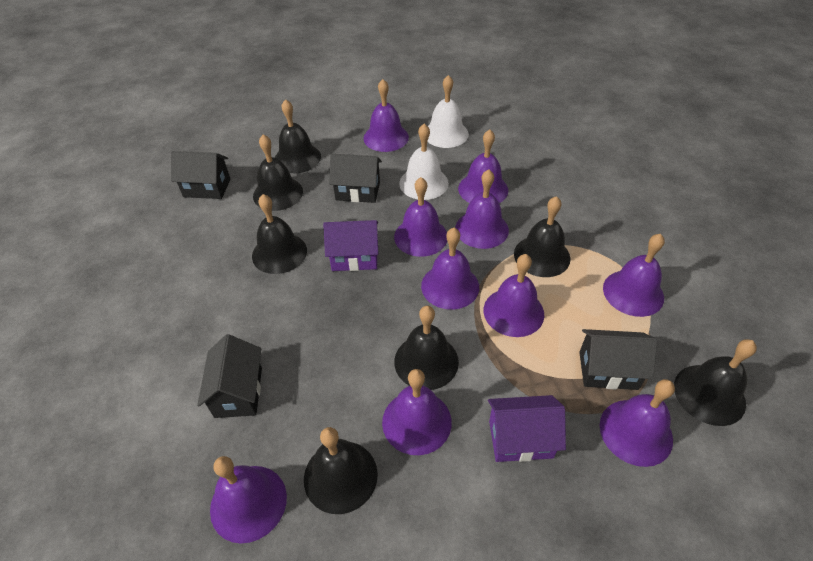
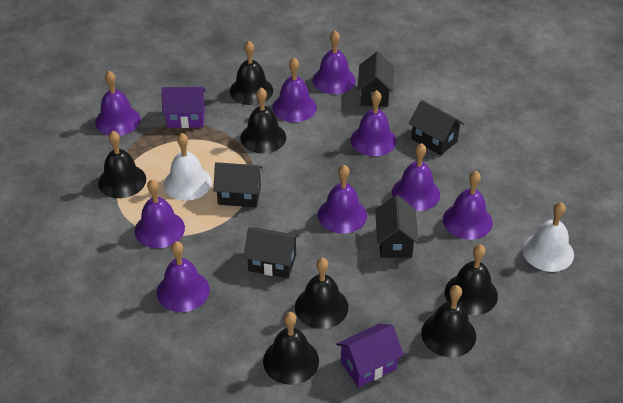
black house: [171,151,231,199] [197,334,262,418] [329,154,382,203] [579,329,657,390] = 4 -> [213,162,263,207] [243,227,300,278] [358,52,394,107] [375,195,419,258] [409,100,464,156] = 5
purple bell: [210,456,287,544] [363,79,409,152] [382,369,452,455] [394,177,447,257] [421,228,479,310] [455,169,509,249] [458,129,508,203] [484,254,544,337] [600,379,675,467] [603,234,665,317] = 10 -> [95,71,141,136] [135,179,185,248] [157,241,210,312] [272,58,317,122] [313,31,356,94] [318,165,367,233] [351,90,396,156] [392,143,440,211] [443,171,493,240] = 9

